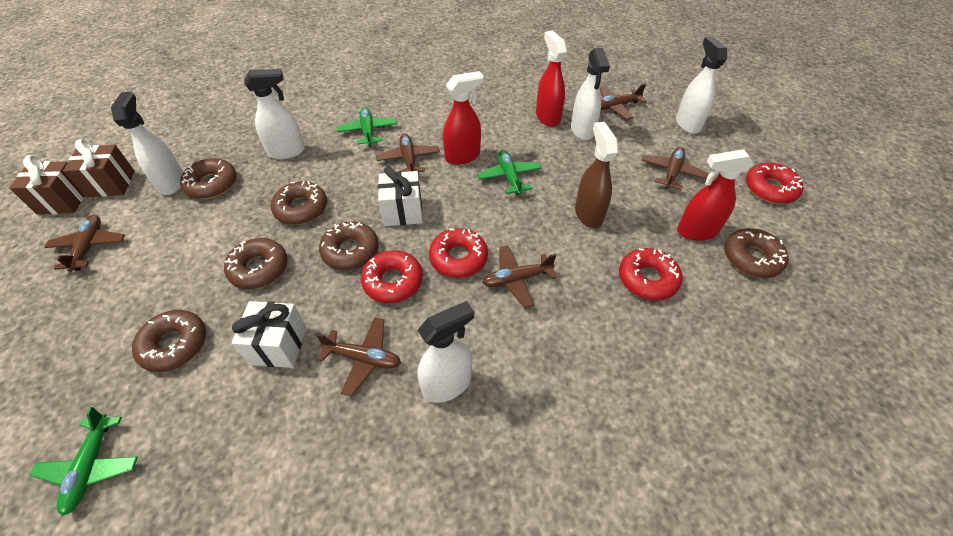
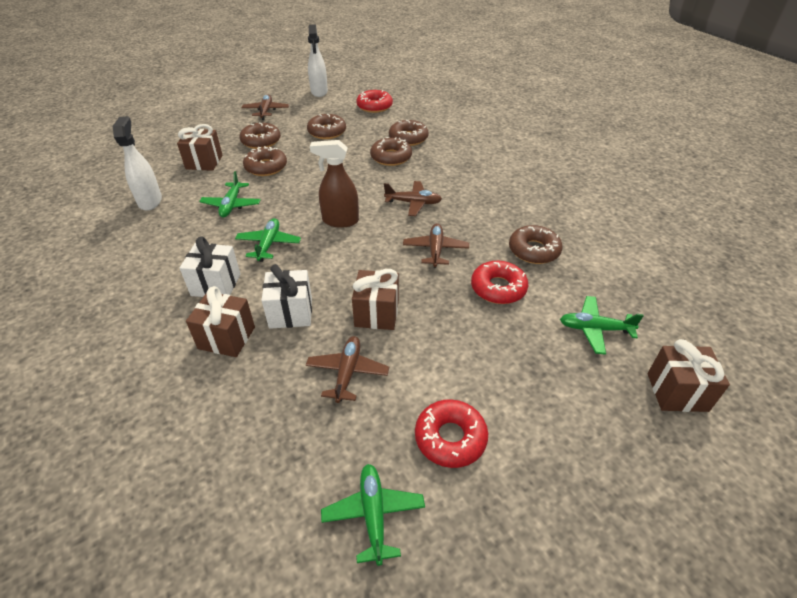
brown gift: [9,155,85,214] [63,139,135,197] = 2 -> [177,124,223,171] [186,286,255,357] [352,269,399,330] [647,339,730,412] = 4
brown plane: [44,215,125,272] [316,317,401,397] [376,134,440,172] [482,245,557,308] [600,84,646,120] [641,147,708,190] = 6 -> [242,94,289,120] [306,336,389,403] [384,181,442,216] [403,223,469,268] = 4
green plane: [29,407,138,516] [337,107,397,147] [477,150,542,195] = 3 -> [199,171,261,217] [235,218,301,262] [321,464,425,566] [560,296,644,355] = 4
red donut: [361,250,423,303] [429,228,488,278] [619,248,682,301] [746,163,803,204] = 4 -> [356,90,393,113] [415,399,488,468] [471,261,528,304] = 3
red spray bottle: [443,71,484,165] [536,31,567,127] [677,149,754,241] = 3 -> none = 0
white spray bottle: [111,92,183,195] [244,69,305,159] [418,301,474,403] [571,48,610,140] [676,37,727,134] = 5 -> [112,116,162,210] [308,24,328,97] = 2

